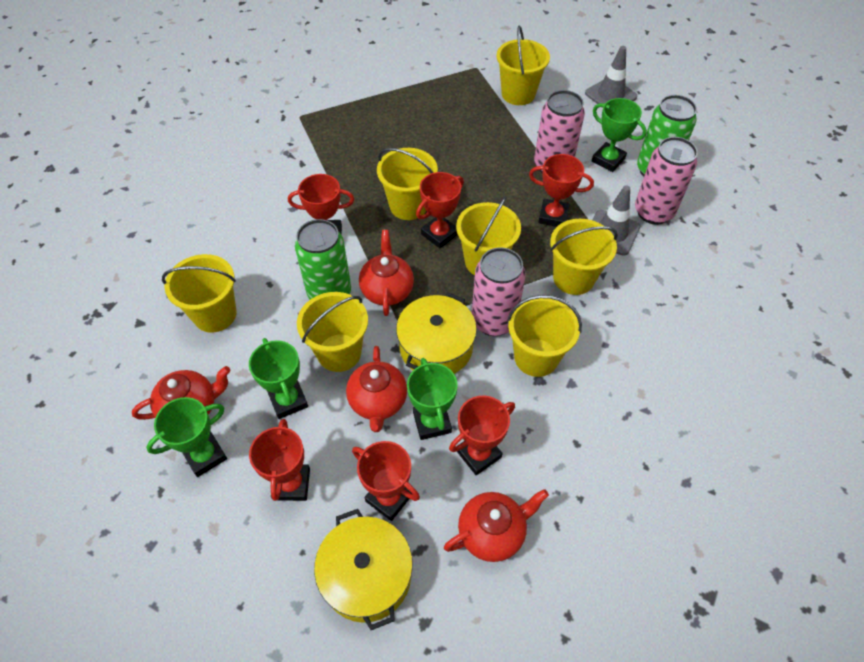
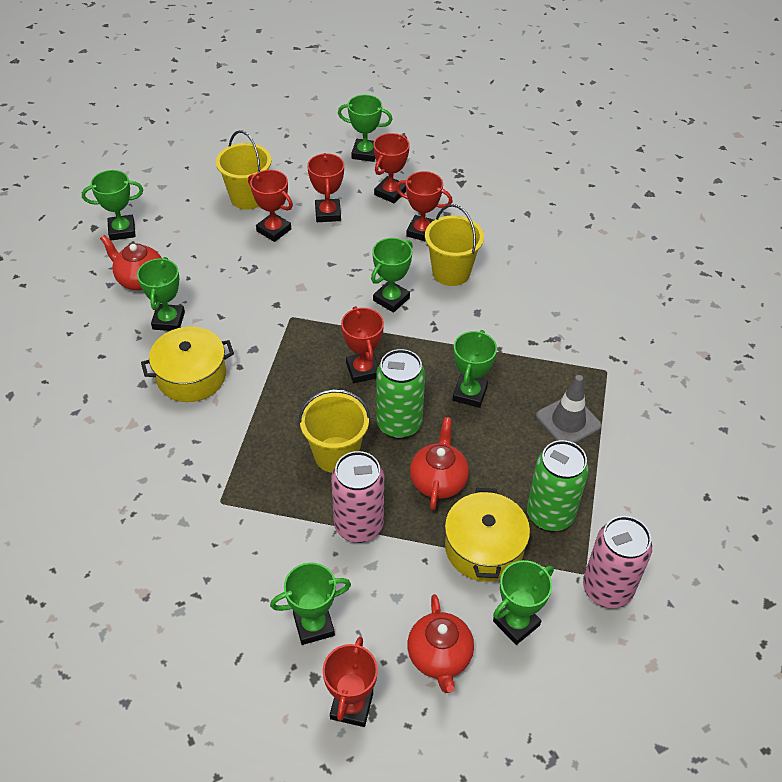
green trophy: [146,397,227,477] [249,338,308,419] [407,358,458,440] [592,98,647,172] = 4 -> [82,170,143,240] [137,257,185,331] [270,562,351,645] [338,95,393,162] [371,238,413,313] [453,330,497,408] [493,560,554,645] = 7
grey traffic cone: [585,46,637,108] [592,185,640,256] = 2 -> [536,375,602,444] = 1
pink can: [472,247,526,336] [534,90,585,173] [635,137,698,225] = 3 -> [331,451,384,543] [583,516,652,608] = 2
red teapot: [132,366,231,420] [346,346,407,432] [359,230,414,316] [444,489,549,562] = 4 -> [100,235,162,290] [407,594,474,693] [410,417,469,510] = 3
yellow bucket: [162,254,236,333] [297,292,368,372] [377,148,438,220] [456,196,521,275] [496,26,550,105] [507,295,582,377] [550,219,618,295] = 7 -> [216,130,272,210] [298,389,370,473] [425,204,484,286] = 3

